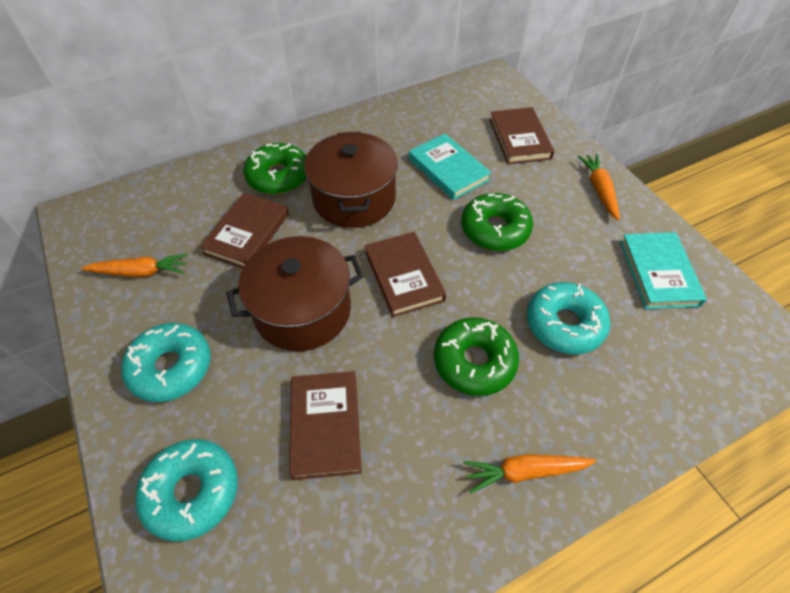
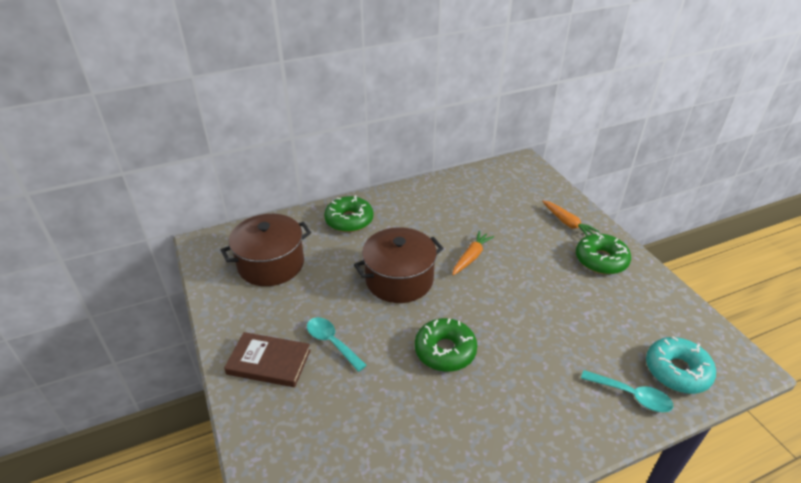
brown book: [200,193,289,268] [289,371,362,480] [365,232,446,317] [489,107,554,164] = 4 -> [224,332,311,387] = 1
orange carrot: [81,254,188,277] [463,454,596,494] [577,154,620,221] = 3 -> [452,231,494,275] [542,200,600,236] = 2
turquoise book: [409,134,492,200] [620,232,707,309] = 2 -> none = 0
turquoise donut: [121,323,211,402] [135,439,238,542] [527,282,610,355] = 3 -> [646,337,716,394] = 1
turquoise spoon: none = 0 -> [307,317,367,372] [581,370,673,412] = 2

